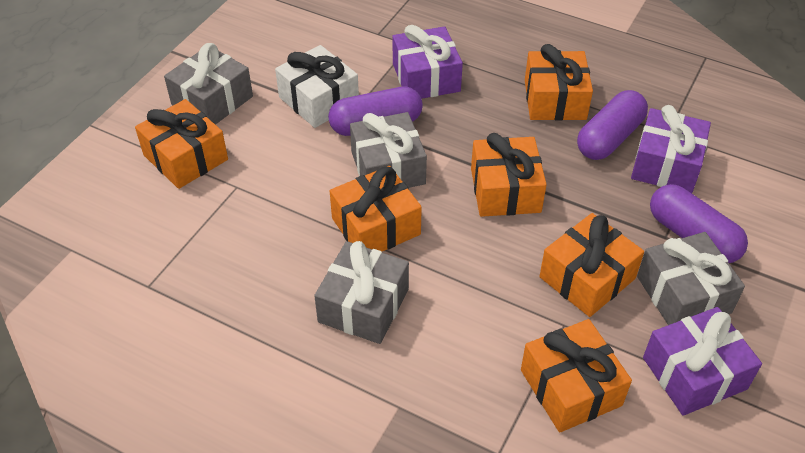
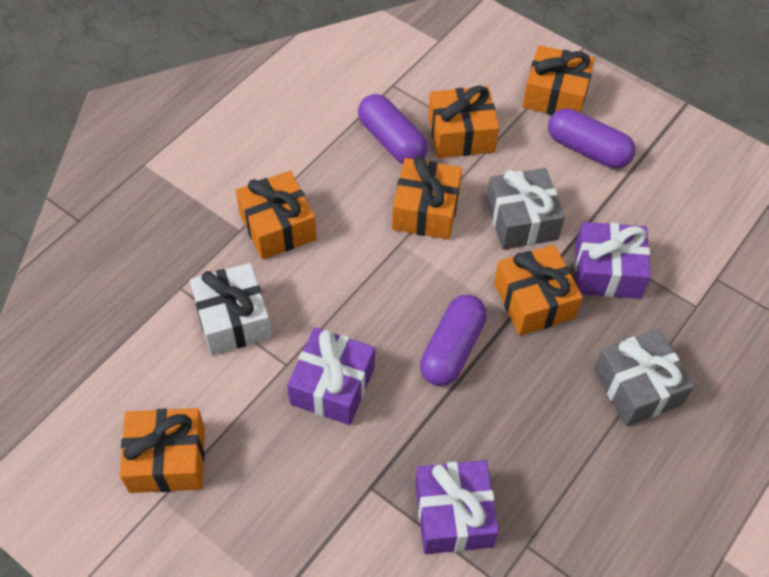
grey gift: [164,43,253,125] [314,241,409,344] [350,112,427,188] [637,232,745,325] = 4 -> [486,168,565,250] [594,329,694,426] = 2

